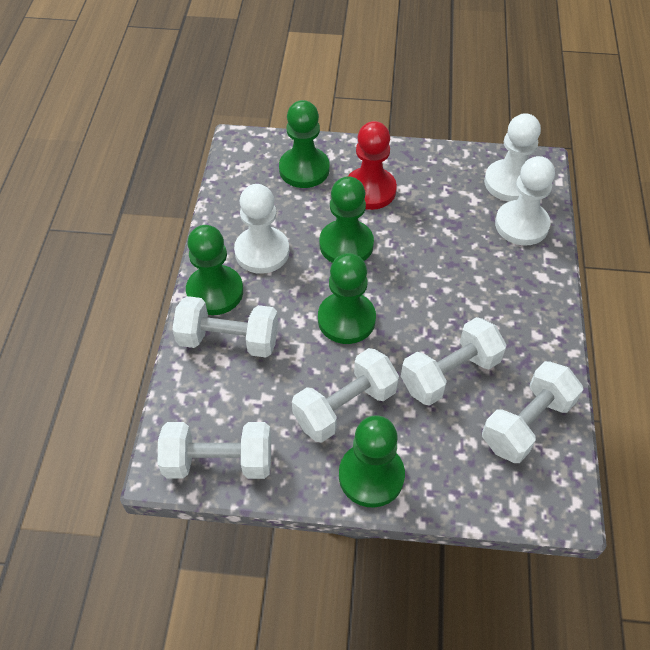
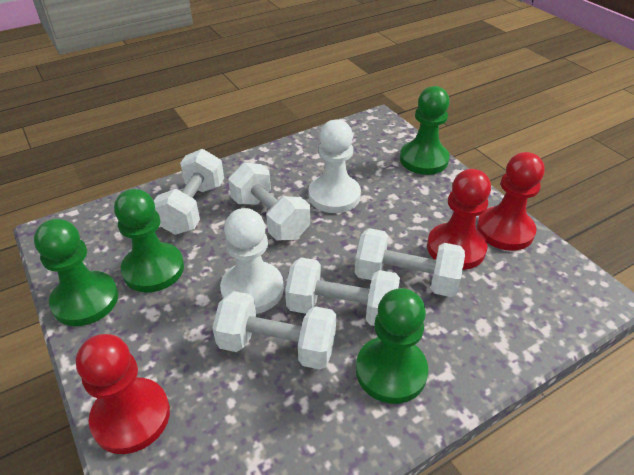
green pawn: [186,225,243,315] [279,100,330,188] [318,253,376,344] [319,176,374,263] [339,415,405,508] = 5 -> [34,219,118,326] [114,189,184,292] [356,288,429,404] [400,86,450,175] = 4
red pawn: [348,121,397,210] = 1 -> [76,334,170,454] [427,169,491,270] [477,152,545,251] = 3
white pawn: [234,184,289,274] [484,113,541,201] [495,156,555,246] = 3 -> [220,208,284,314] [308,120,361,213] = 2

